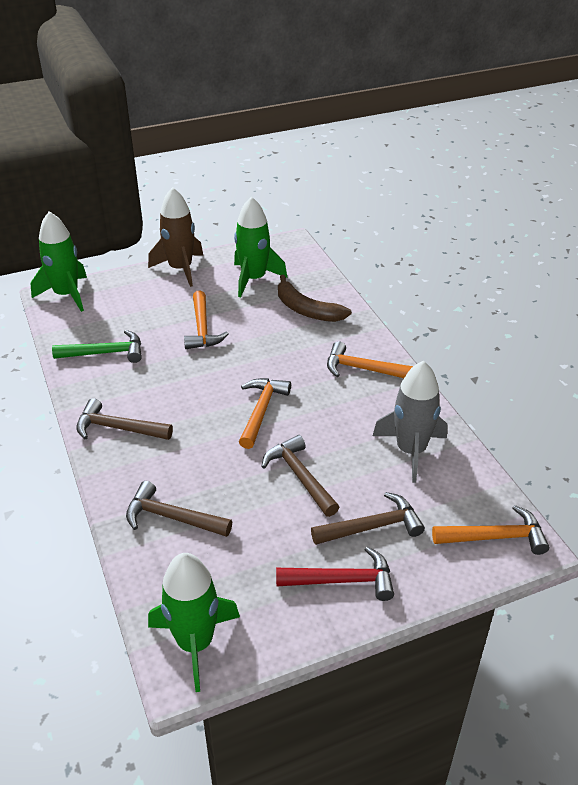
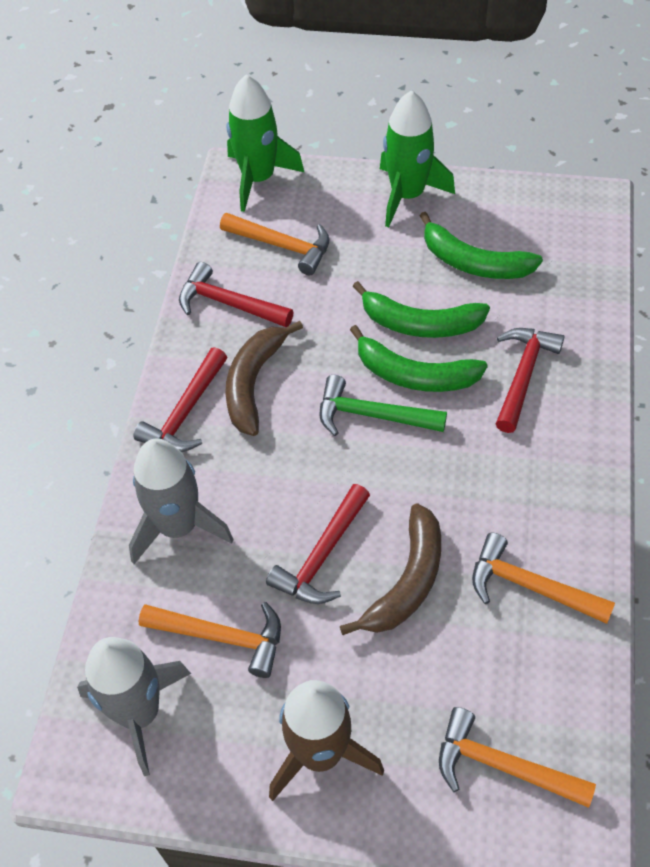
brown banana: [278,275,352,322] = 1 -> [225,321,303,436] [340,503,441,635] = 2
brown hammer: [76,398,173,440] [126,481,232,537] [261,435,339,517] [311,492,425,545] = 4 -> none = 0
green banana: none = 0 -> [350,325,488,392] [352,281,490,338] [420,212,543,279] = 3
green rocket: [31,211,87,312] [148,553,240,692] [234,196,287,297] = 3 -> [227,74,304,212] [380,90,455,227] = 2
grey rocket: [373,361,447,483] = 1 -> [77,637,191,776] [129,439,234,564] = 2
red hammer: [276,547,394,601] = 1 -> [134,347,227,452] [179,262,294,327] [266,484,370,604] [496,328,565,433] = 4

